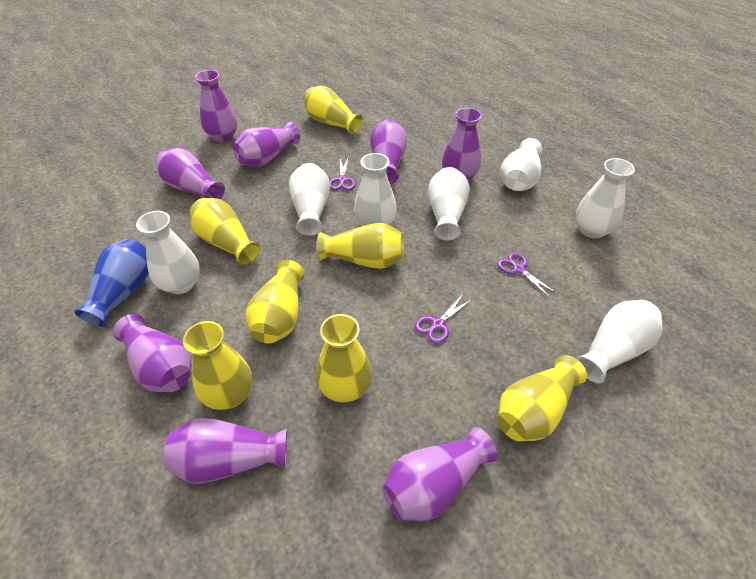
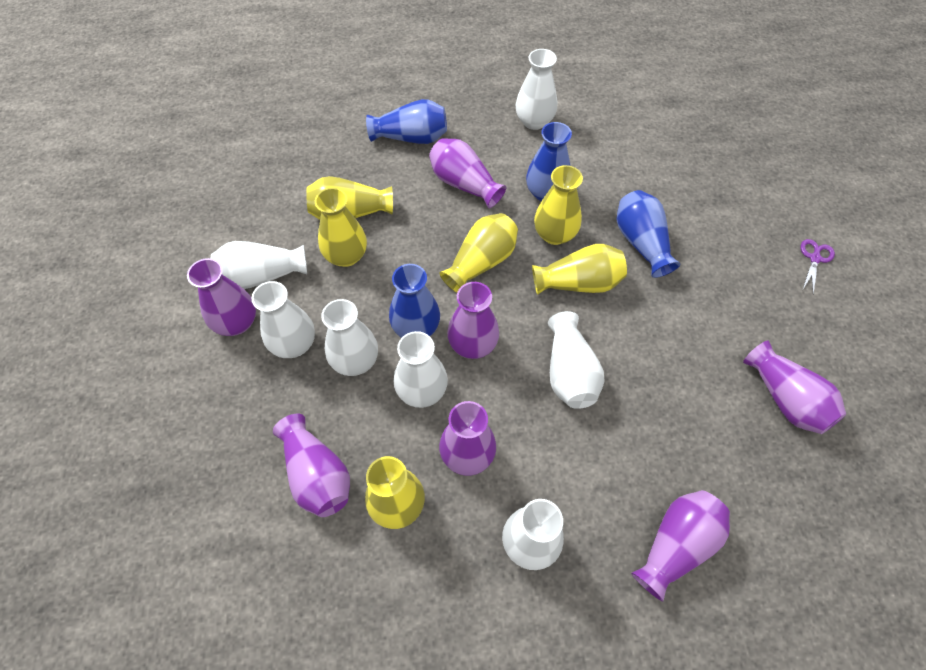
blue vase: [74,239,149,327] = 1 -> [366,99,447,144] [389,264,440,338] [526,122,572,201] [616,190,680,278] = 4
purple scissors: [329,158,356,190] [415,296,472,344] [497,252,556,298] = 3 -> [801,239,835,295] = 1
purple vase: [113,314,192,392] [156,148,225,199] [164,418,287,484] [195,70,238,142] [232,122,300,167] [370,120,407,184] [382,427,497,522] [442,108,482,181] = 8 -> [187,258,256,336] [273,414,350,517] [429,138,506,208] [439,401,496,476] [447,282,499,359] [631,490,730,602] [743,340,846,434] = 7
yellow vase: [183,321,252,410] [190,198,261,265] [245,260,305,343] [303,86,363,135] [316,314,372,403] [317,223,404,269] [498,355,587,441] = 7 -> [306,176,393,220] [315,188,367,267] [365,456,425,529] [439,213,518,292] [532,244,627,295] [534,165,583,245] = 6

